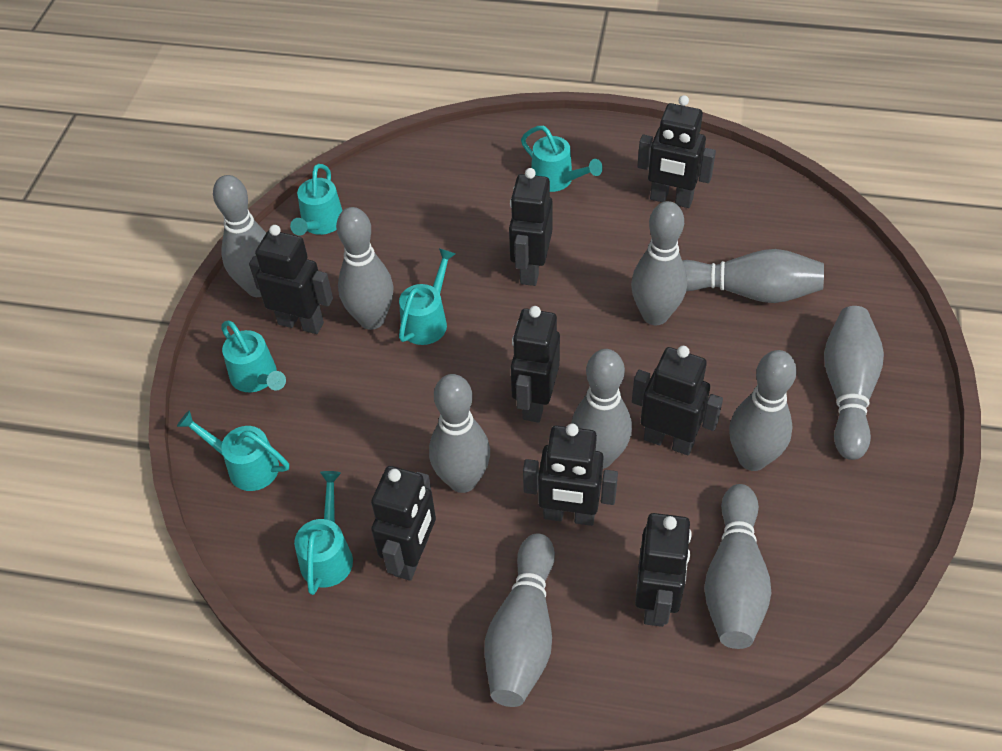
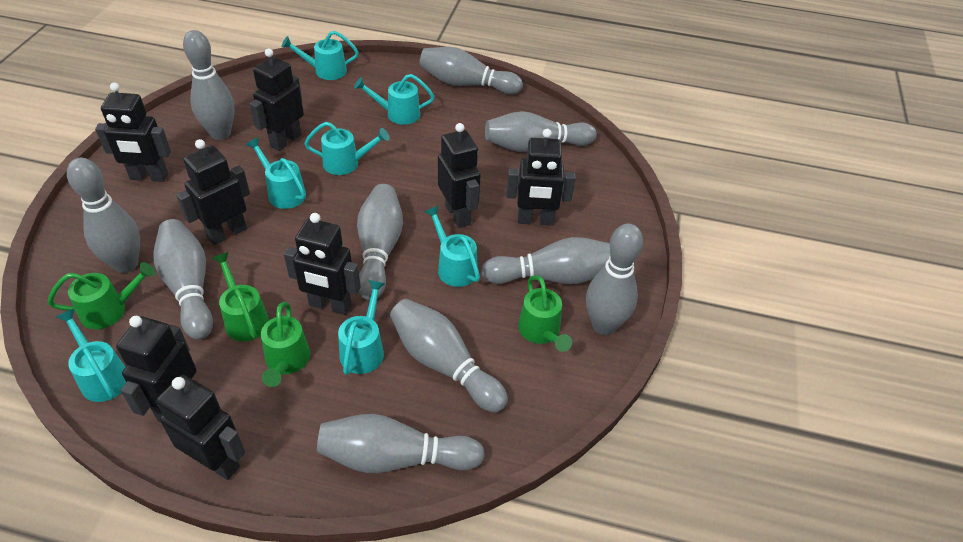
green watering can: none = 0 -> [48,262,155,329] [213,252,269,341] [261,302,310,387] [518,275,572,352] = 4
turquoise watering can: [177,410,289,491] [221,321,286,392] [290,164,343,236] [294,471,353,595] [399,248,456,345] [521,126,603,192] = 6 -> [57,309,126,402] [246,137,306,209] [281,31,359,80] [304,122,390,175] [338,280,385,375] [354,74,434,125] [424,206,480,287] = 7

